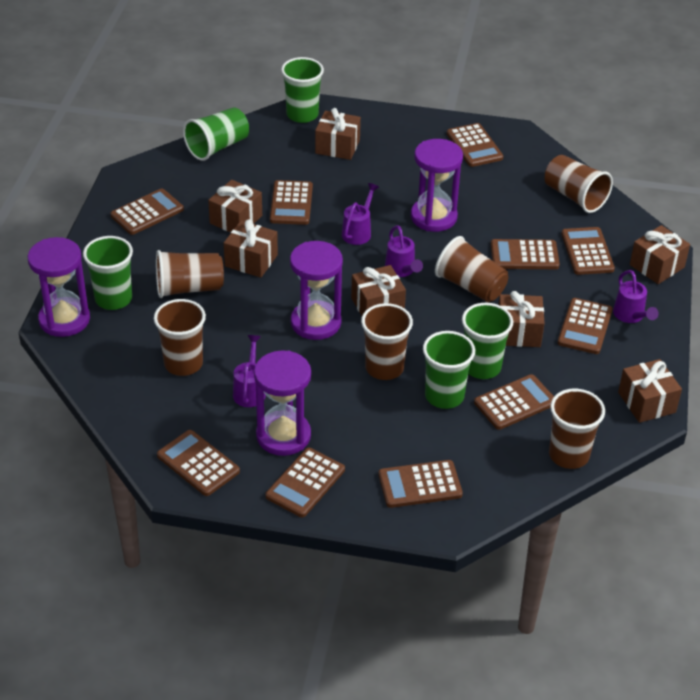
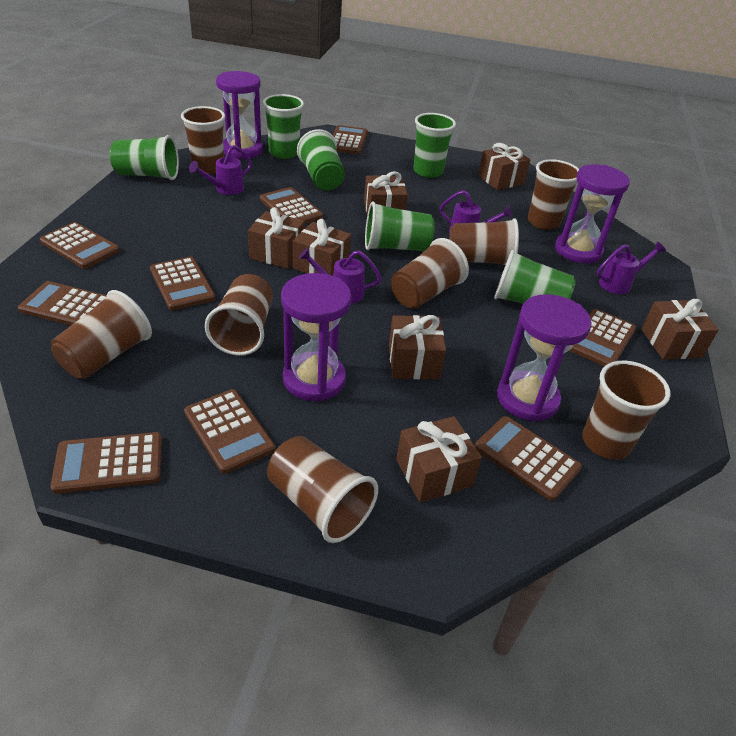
brown calculator: [110,188,184,235] [157,430,240,496] [265,448,345,517] [270,180,313,225] [378,460,463,508] [447,123,503,167] [474,374,554,430] [491,239,560,269] [558,298,613,354] [561,227,615,275] = 10 -> [18,281,107,326] [40,222,120,269] [50,432,162,494] [150,257,215,311] [184,389,275,474] [260,187,323,224] [333,125,368,154] [475,416,582,501] [569,309,636,367] = 9
brown cup: [154,299,206,376] [156,250,224,298] [361,303,413,380] [435,236,508,302] [545,155,613,213] [549,389,605,469] = 6 -> [51,290,152,379] [181,106,225,174] [205,274,273,356] [267,436,378,543] [391,238,469,309] [449,218,519,265] [528,159,579,230] [582,361,670,460] = 8
green cup: [83,236,133,310] [183,107,249,161] [281,57,324,123] [423,331,475,409] [462,303,513,379] = 5 -> [110,135,179,180] [263,94,304,159] [297,129,345,191] [365,201,435,251] [413,113,456,178] [494,250,576,304] = 6

